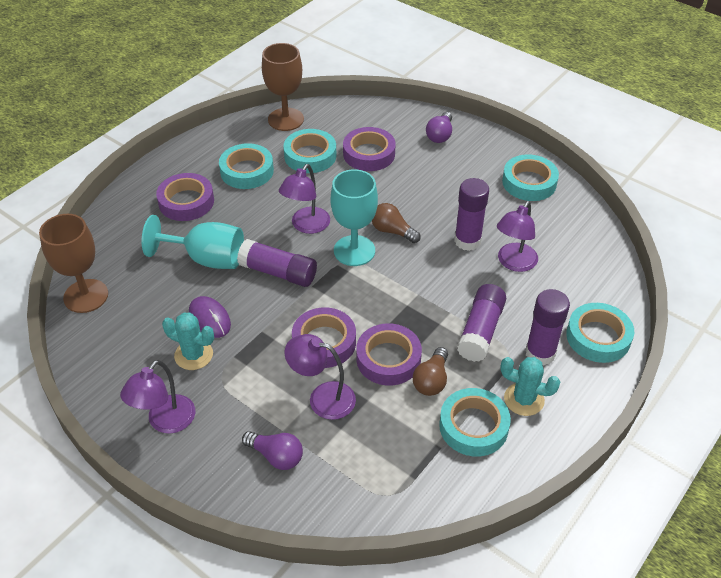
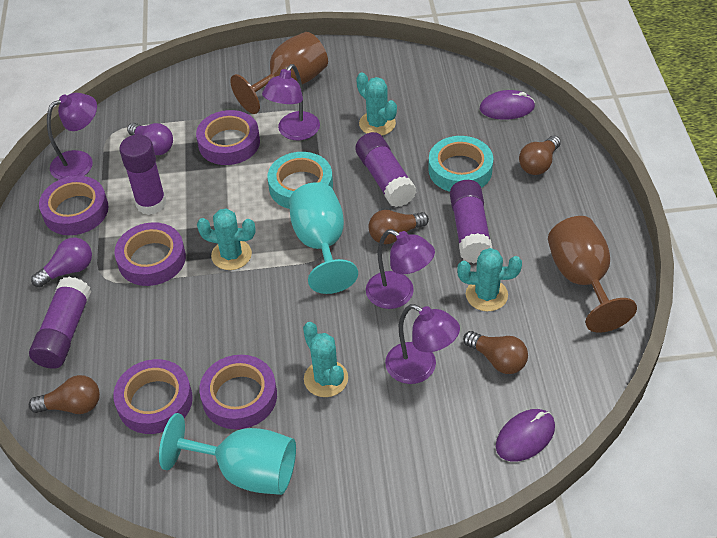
brown light bulb: [372,203,421,243] [413,347,448,396] = 2 -> [29,375,100,414] [369,210,429,244] [463,331,528,374] [519,135,561,175] = 4
purple mouse: [189,296,231,338] = 1 -> [480,90,535,120] [496,409,555,462] = 2
purple tape: [156,173,214,221] [292,308,356,368] [343,127,396,171] [356,323,422,386] = 4 -> [39,176,109,235] [113,359,193,434] [115,222,186,286] [196,110,260,165] [199,355,277,429] = 5
turquoise cactus: [162,313,214,370] [500,357,560,416] = 2 -> [197,208,255,270] [303,322,348,397] [356,73,397,136] [457,248,522,311] = 4
turquoise tape: [219,143,274,189] [283,129,336,173] [439,388,511,456] [502,154,559,201] [566,303,634,363] = 5 -> [267,152,333,209] [428,136,493,192] = 2

